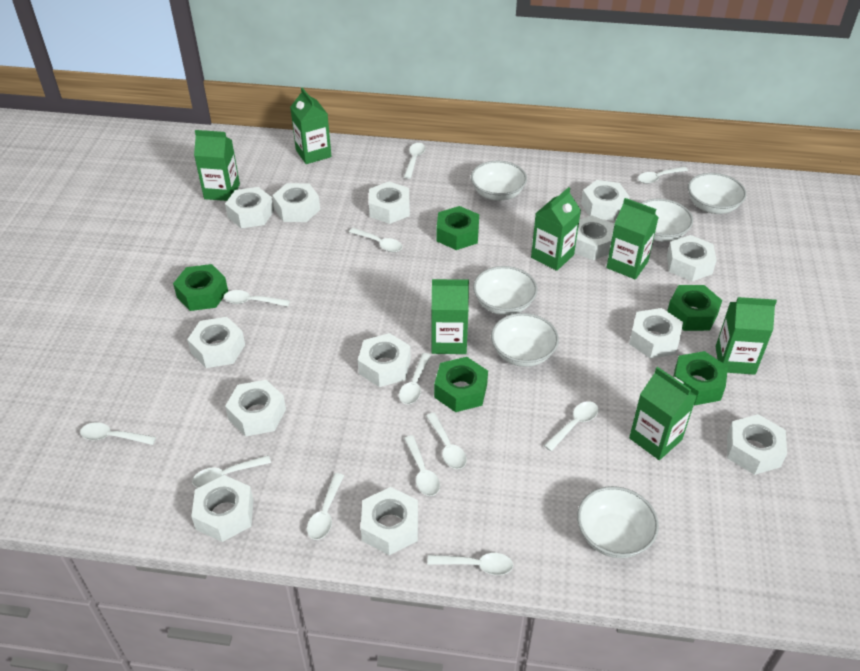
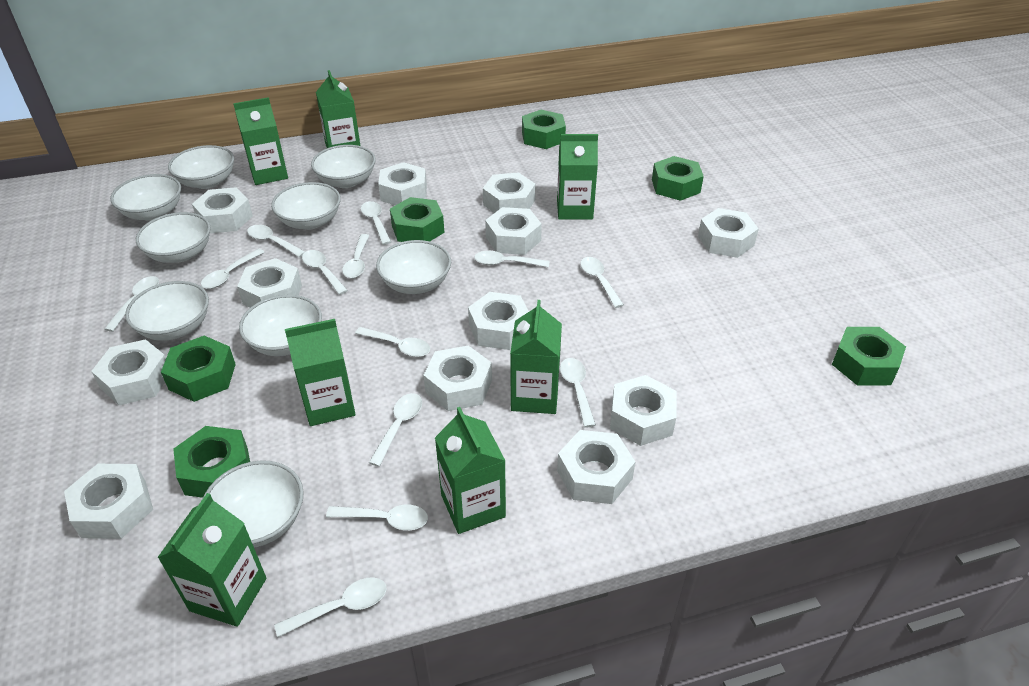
green nut: [173,264,228,311] [434,357,488,412] [436,206,479,250] [667,285,722,331] [673,351,728,405] = 5 -> [161,336,236,402] [173,426,250,498] [390,197,444,242] [522,110,566,149] [652,156,704,201] [832,327,906,385] = 6
white bowl: [471,161,527,201] [473,266,537,315] [491,313,559,367] [577,486,659,558] [641,199,693,242] [688,173,746,214] = 6 -> [110,174,181,221] [125,281,209,341] [136,212,211,263] [168,145,234,189] [203,460,304,547] [239,295,322,356] [271,182,341,230] [311,145,376,188] [376,240,451,294] = 9
white nut: [187,317,245,368] [191,475,254,542] [225,187,274,228] [225,380,286,436] [272,183,320,222] [358,333,411,387] [361,487,418,555] [369,182,410,224] [574,215,614,260] [581,180,630,221] [629,308,683,359] [667,235,717,281] [727,414,787,475] = 13 -> [64,464,153,539] [91,339,166,405] [192,187,253,233] [237,258,302,308] [378,162,427,205] [424,346,492,411] [468,292,529,350] [483,172,535,213] [485,207,542,255] [557,430,636,504] [610,375,676,446] [698,208,759,258] = 12
white spoon: [80,422,156,445] [192,455,271,488] [224,290,290,306] [307,473,344,540] [349,228,402,252] [399,353,431,404] [404,143,426,179] [404,435,440,496] [426,413,467,469] [427,553,513,575] [544,401,598,451] [638,166,688,184] = 12 -> [104,276,159,332] [201,249,264,289] [247,225,305,257] [274,577,387,637] [302,250,348,295] [326,505,428,530] [342,234,370,278] [355,327,430,357] [361,201,391,245] [369,393,422,467] [474,251,549,267] [560,358,596,427] [580,257,624,308] = 13

